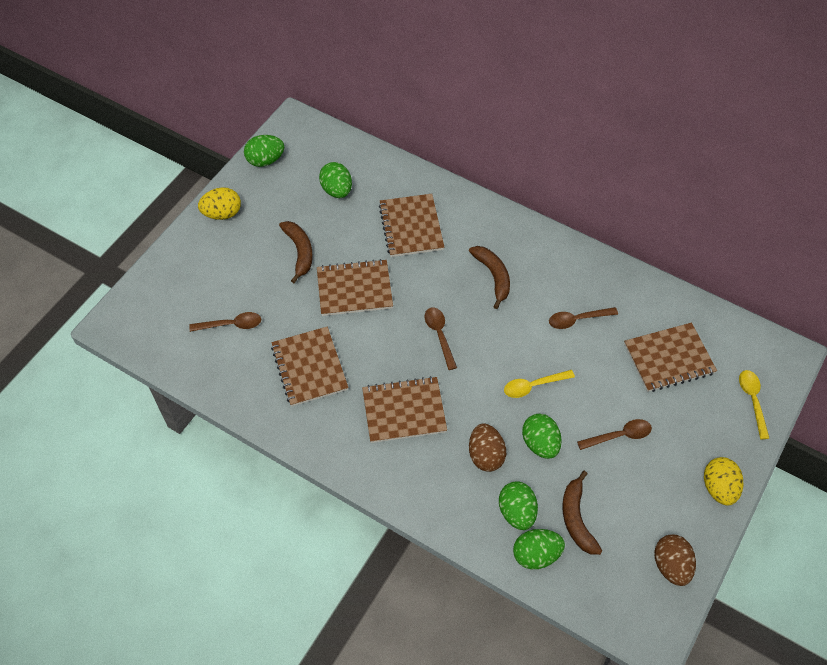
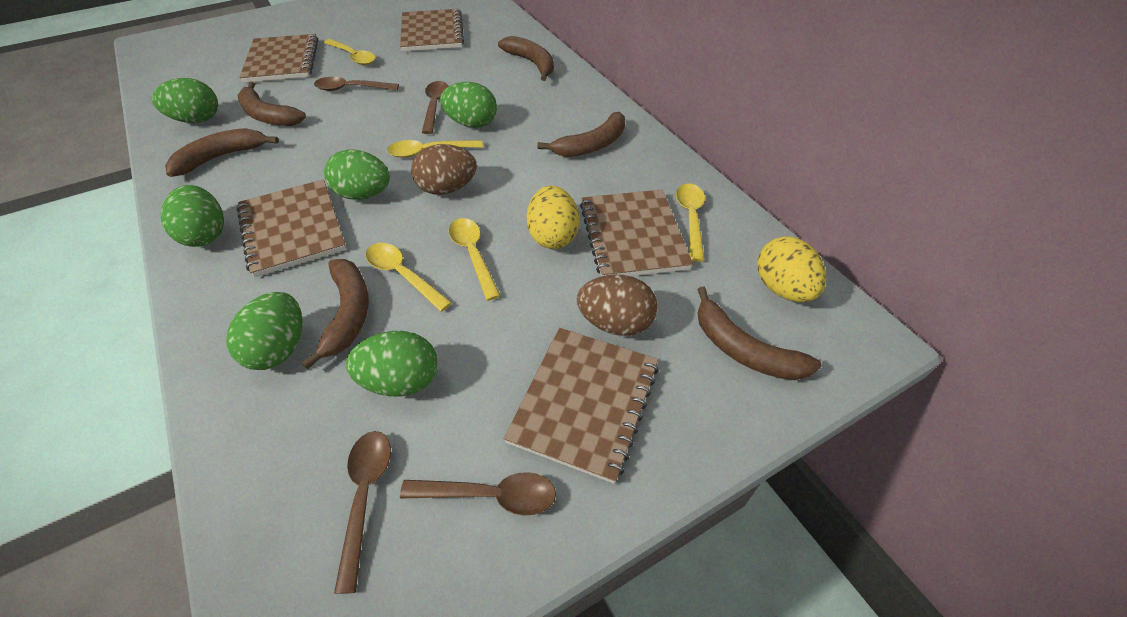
brown banana: [279,221,313,283] [469,246,510,309] [562,471,602,555] = 3 -> [165,128,279,177] [237,81,306,126] [302,259,369,370] [498,36,554,81] [537,112,625,157] [697,287,821,380] = 6
green egg: [244,135,284,167] [319,162,352,198] [499,481,538,530] [513,529,565,569] [522,414,562,459] = 5 -> [152,78,218,123] [160,185,224,247] [226,292,303,370] [324,149,390,200] [346,331,438,397] [440,82,497,128] = 6
yellow spoon: [504,370,575,398] [739,370,769,439] = 2 -> [324,39,375,65] [366,243,452,312] [387,140,483,158] [449,218,501,301] [676,183,705,262] = 5

